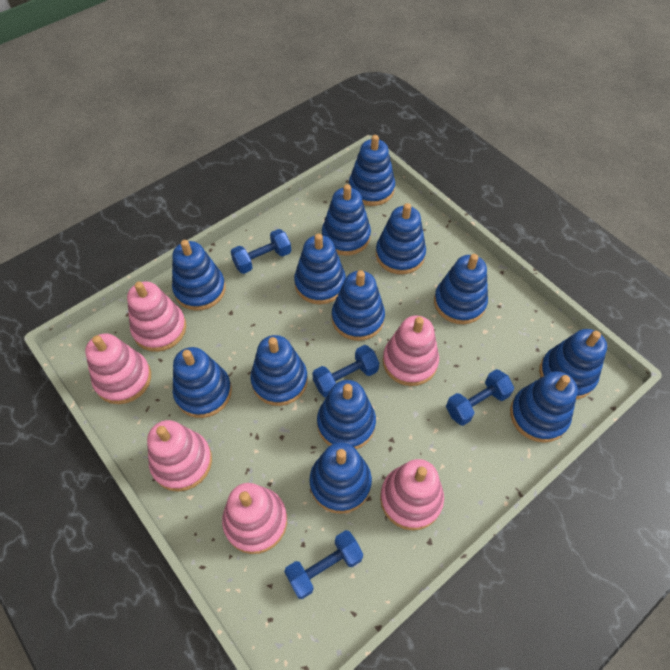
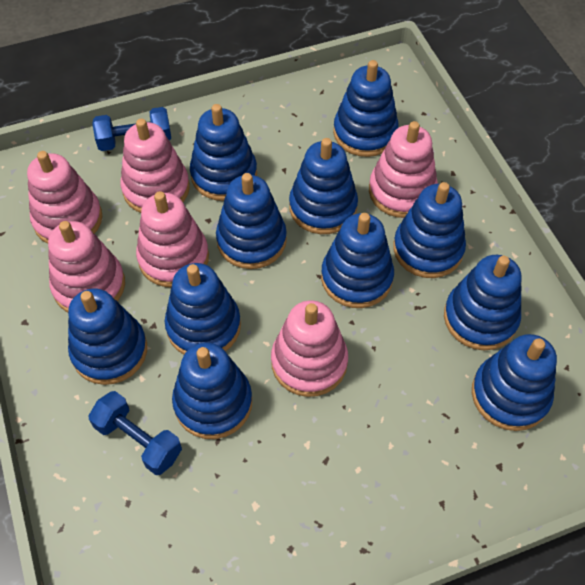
blue dumbbell: [230,229,291,274] [284,530,363,599] [312,345,379,398] [446,369,514,426] = 4 -> [88,391,182,475] [92,107,171,151] = 2
blue stacking toy: [172,240,226,311] [173,347,232,418] [250,335,308,406] [294,233,346,305] [309,442,372,514] [317,380,376,449] [322,184,371,256] [332,270,385,341] [349,135,395,206] [376,203,426,274] [434,254,488,324] [510,371,578,443] [539,329,607,399] = 13 -> [68,289,147,385] [165,263,241,354] [172,342,252,439] [190,104,257,201] [216,173,287,269] [289,138,358,234] [321,213,394,308] [333,60,399,157] [393,182,466,278] [444,255,521,350] [472,334,557,431] = 11

